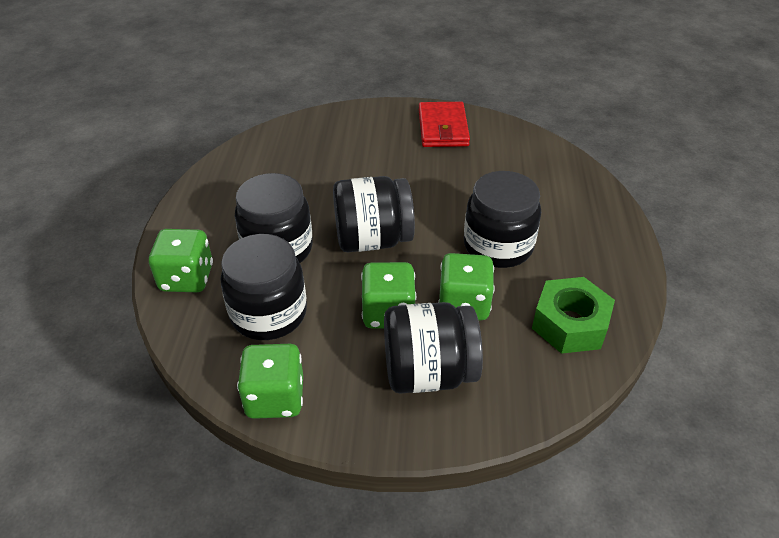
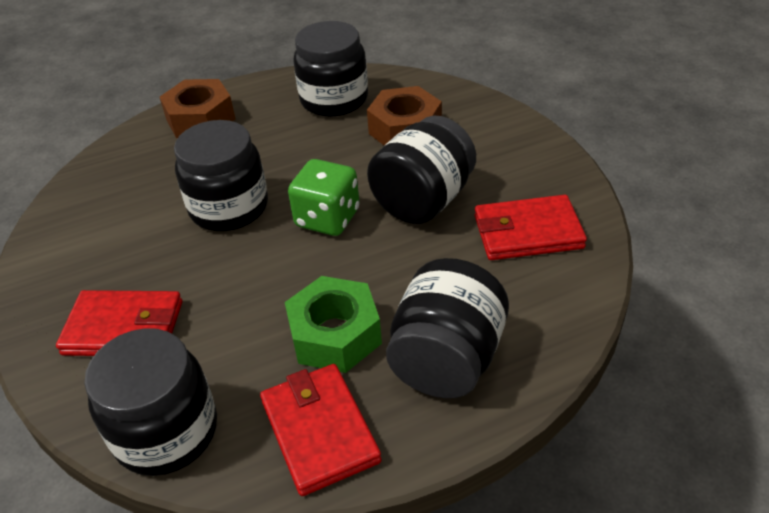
brown nut: none = 0 -> [160,79,235,138] [367,86,442,145] = 2
green dice: [149,229,213,292] [237,344,303,419] [361,262,416,329] [438,253,495,320] = 4 -> [288,159,360,236] = 1
red wallet: [419,102,470,147] = 1 -> [56,290,182,356] [260,364,382,496] [475,195,587,260] = 3

